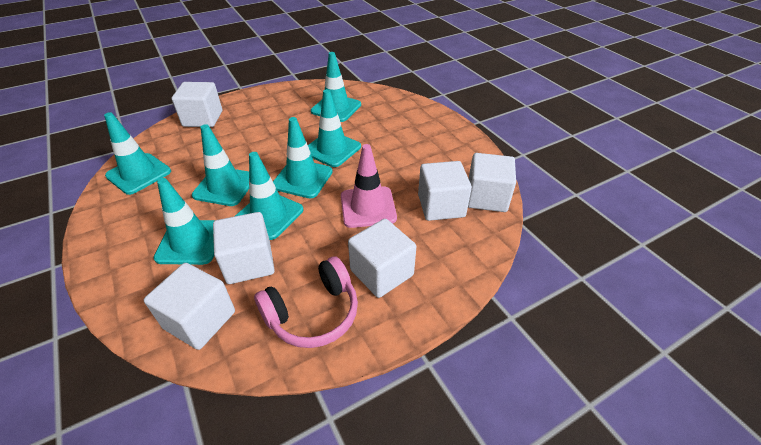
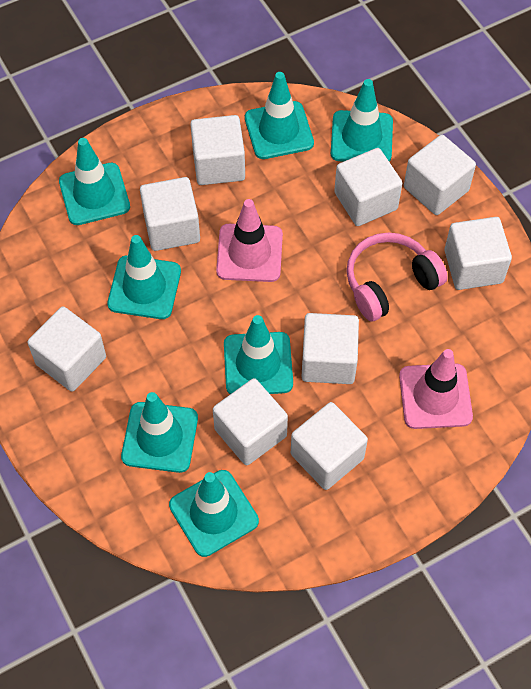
pink traffic cone: [341,144,397,228] = 1 -> [216,199,283,282] [399,349,473,429] = 2
white cube: [144,263,235,350] [172,82,222,127] [213,212,275,284] [348,219,416,298] [418,161,472,221] [468,153,516,212] = 6 -> [27,306,106,392] [140,177,200,251] [190,115,245,185] [213,378,288,465] [291,402,368,490] [302,313,359,384] [334,148,402,226] [404,135,476,215] [444,217,512,290] = 9

